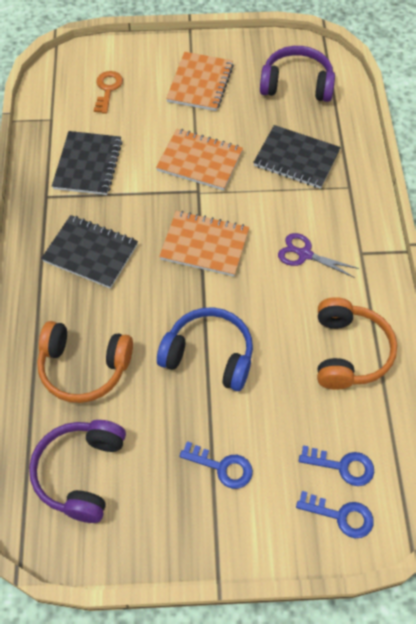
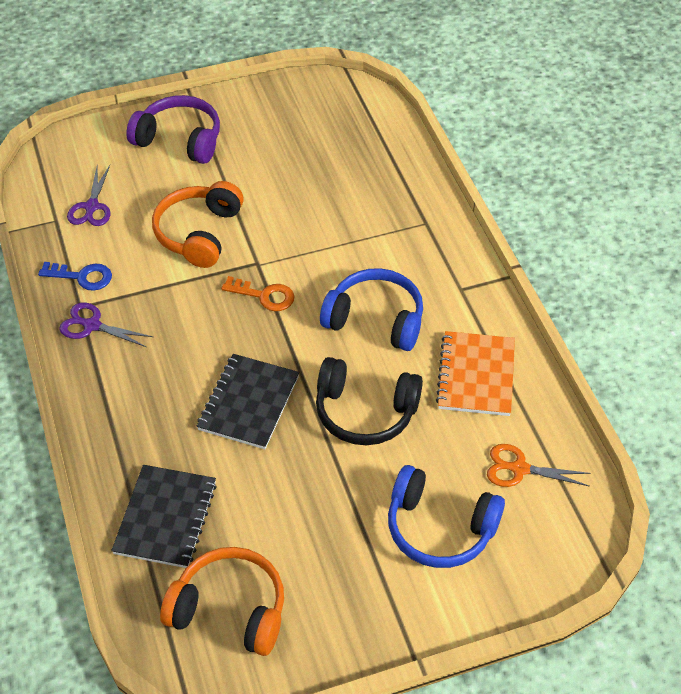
black headphones: none = 0 -> [316,357,423,445] = 1
black notebook: [41,215,138,289] [52,131,122,195] [253,125,341,189] = 3 -> [111,465,217,568] [197,354,299,449] = 2
blue headphones: [157,307,253,391] = 1 -> [320,268,423,351] [388,465,505,568] = 2
blue key: [179,441,253,489] [296,491,374,538] [299,445,374,486] = 3 -> [38,262,112,291] = 1
orange notebook: [156,129,243,191] [159,211,249,276] [166,52,234,111] = 3 -> [436,331,515,416] = 1
orange scissors: none = 0 -> [487,444,591,487] = 1
purple headphones: [29,420,126,523] [260,46,335,102] = 2 -> [126,95,220,164] = 1
purple scissors: [278,233,359,278] = 1 -> [59,302,153,347] [67,165,110,226] = 2

